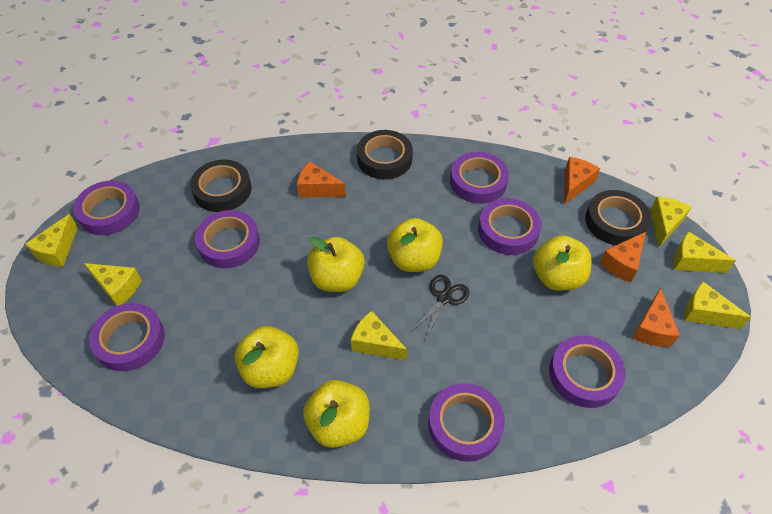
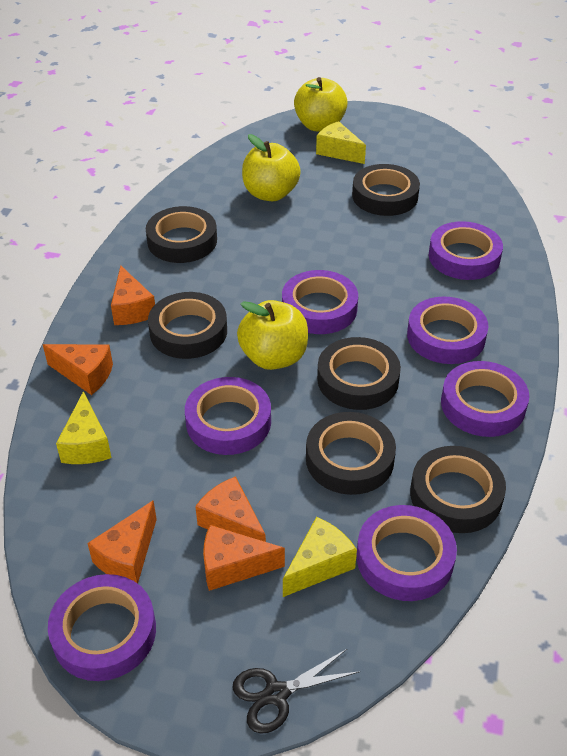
black tape: [190,160,251,212] [357,130,413,179] [585,190,651,245] = 3 -> [146,206,217,263] [148,292,227,359] [306,412,396,495] [317,337,401,410] [352,164,420,216] [410,446,506,533] = 6
orange cheese: [297,162,346,198] [564,157,600,204] [600,232,646,283] [632,288,680,347] = 4 -> [43,344,113,395] [87,500,157,584] [111,266,155,325] [195,476,266,542] [203,525,285,591] = 5
yellow apple: [234,326,299,388] [303,380,370,448] [307,237,365,292] [387,218,443,272] [533,235,592,291] = 5 -> [237,300,308,370] [242,134,301,201] [294,77,348,132] = 3
yellow cheese: [25,214,78,267] [84,263,142,306] [351,311,407,360] [650,196,692,247] [674,231,736,273] [684,282,751,329] = 6 -> [56,391,112,464] [283,517,357,597] [316,121,366,164] = 3

